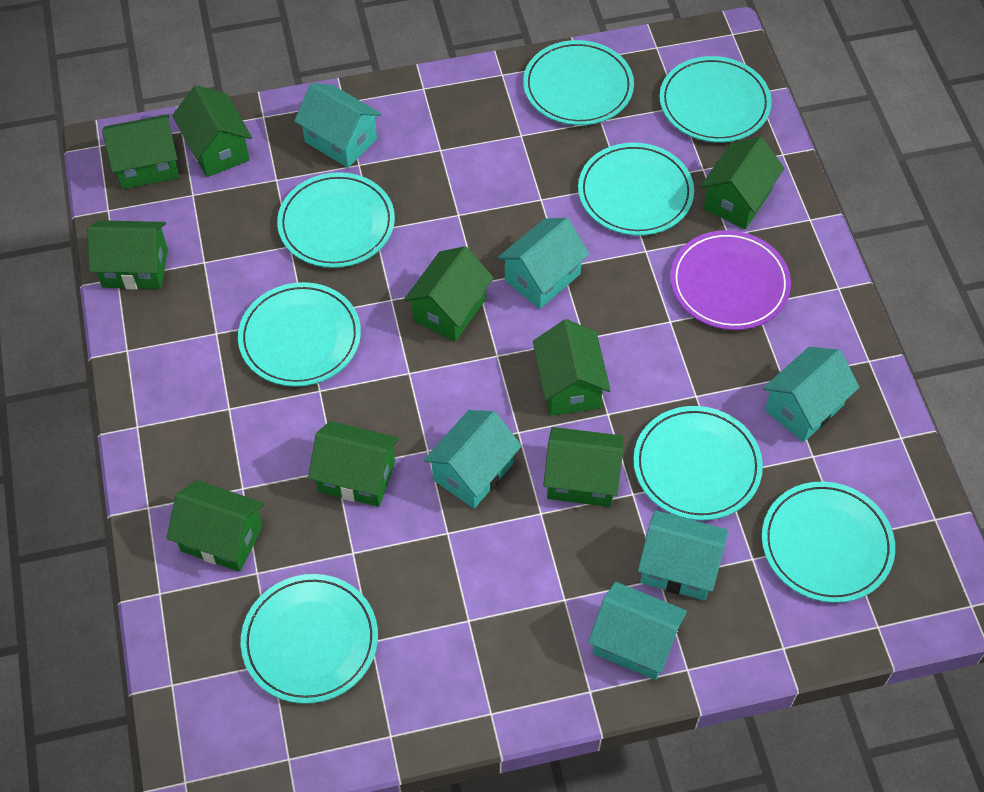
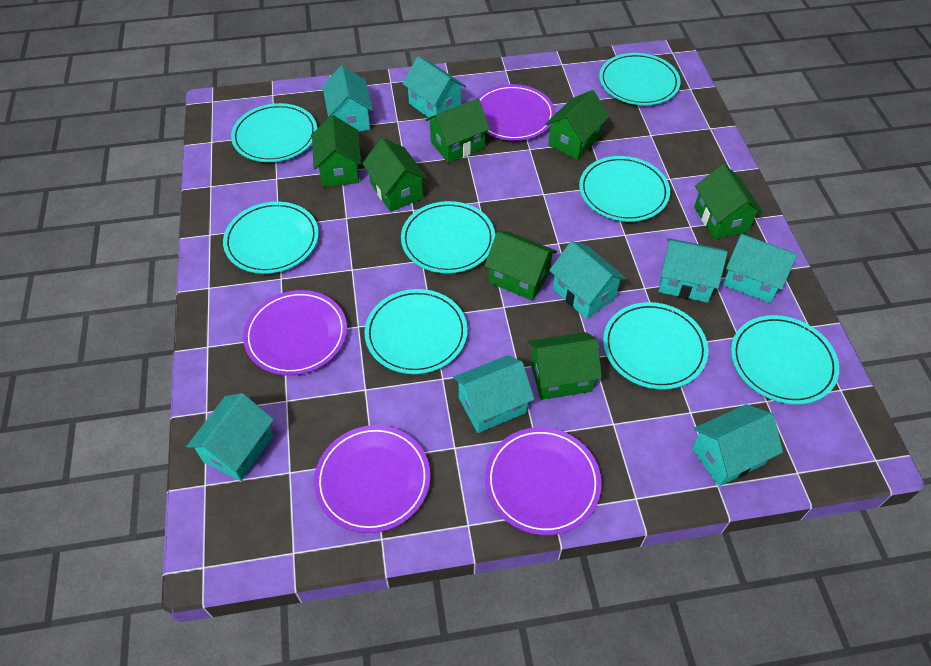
green house: [87,220,168,290] [102,114,179,189] [167,480,264,572] [172,85,252,177] [308,421,399,507] [404,246,494,342] [533,319,611,416] [543,427,624,507] [700,137,785,229] = 9 -> [312,115,361,187] [362,138,428,212] [425,98,490,163] [484,231,557,301] [528,332,602,400] [545,90,610,160] [694,164,763,240] = 7
purple plate: [670,230,791,330] = 1 -> [243,290,347,376] [314,425,430,533] [476,84,555,141] [485,427,601,535] = 4
turquoise house: [294,83,381,168] [424,410,522,509] [498,218,590,309] [588,582,687,680] [638,510,728,600] [763,347,860,442] = 6 -> [186,393,274,481] [322,66,373,132] [402,56,466,120] [453,355,534,433] [549,241,626,319] [659,238,728,303] [692,404,783,486] [723,234,797,303] = 8

